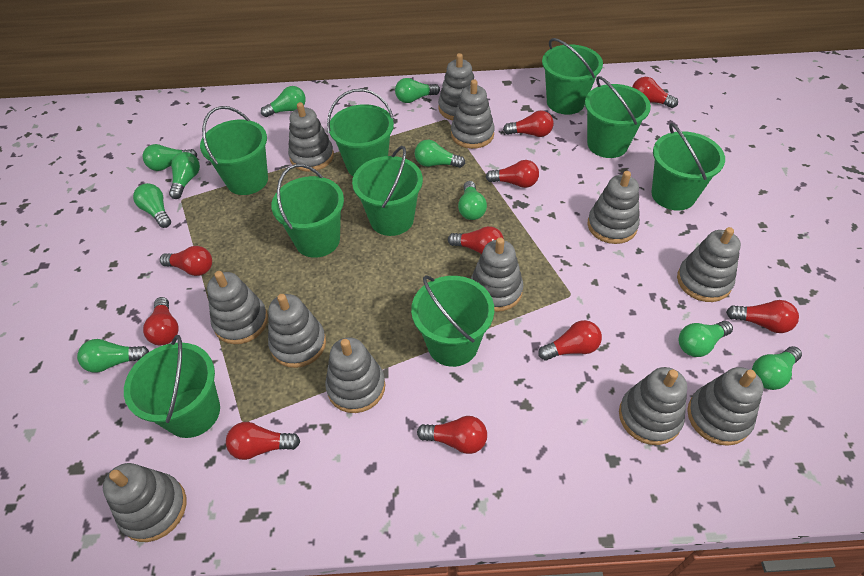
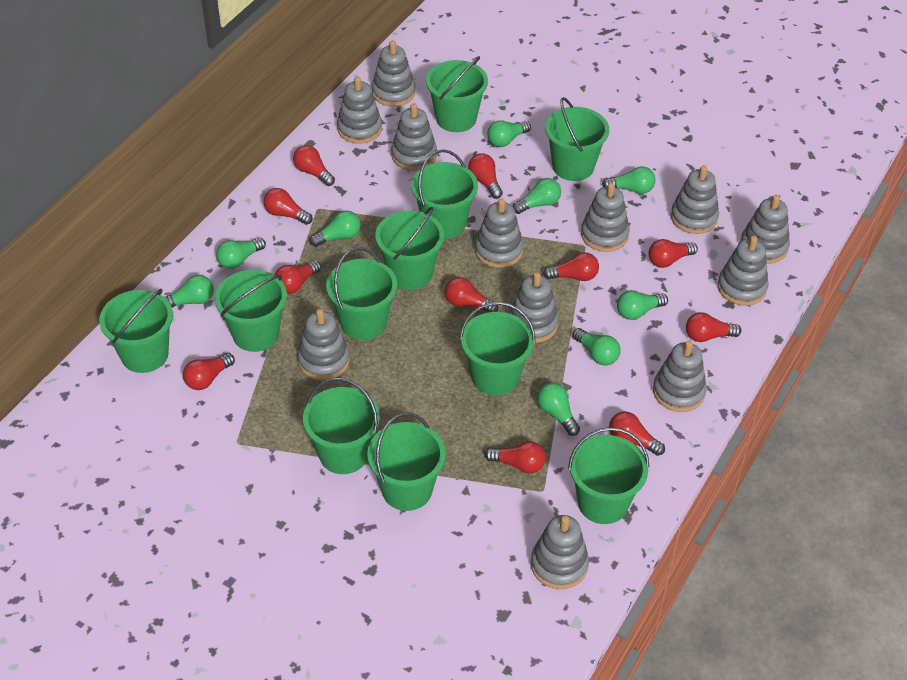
green bucket: [124,335,220,438] [200,106,268,195] [271,164,344,258] [327,89,394,176] [352,146,423,236] [411,275,494,367] [542,38,603,114] [585,76,651,158] [651,123,725,210] = 9 -> [99,289,173,373] [215,270,287,352] [303,378,380,474] [326,247,397,340] [367,413,446,511] [375,207,444,290] [411,149,478,239] [426,56,488,132] [460,302,536,396] [545,97,609,181] [568,427,649,524] = 11
green light bulb: [77,339,149,372] [133,183,171,228] [143,144,197,171] [169,152,200,199] [261,86,306,117] [395,78,440,103] [415,140,465,168] [458,181,487,220] [679,321,733,357] [752,346,802,390] = 10 -> [165,275,214,307] [216,238,266,269] [310,211,361,247] [487,120,531,147] [513,178,561,214] [537,383,580,436] [572,328,621,365] [602,166,656,194] [617,290,668,320] = 9
red light bulb: [143,297,179,346] [160,246,212,276] [226,422,300,460] [417,416,487,454] [448,226,504,254] [486,160,539,188] [503,110,554,137] [538,320,602,360] [632,77,678,108] [726,300,799,333] = 10 -> [183,353,235,390] [263,188,313,225] [275,261,321,294] [293,145,335,186] [445,277,498,312] [468,153,503,199] [485,441,546,474] [543,252,599,281] [609,412,665,456] [648,239,698,268] [686,312,741,342] = 11

